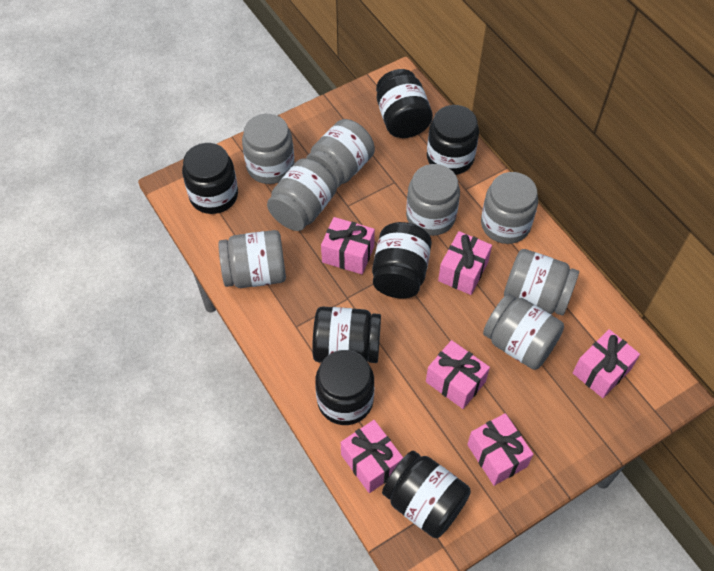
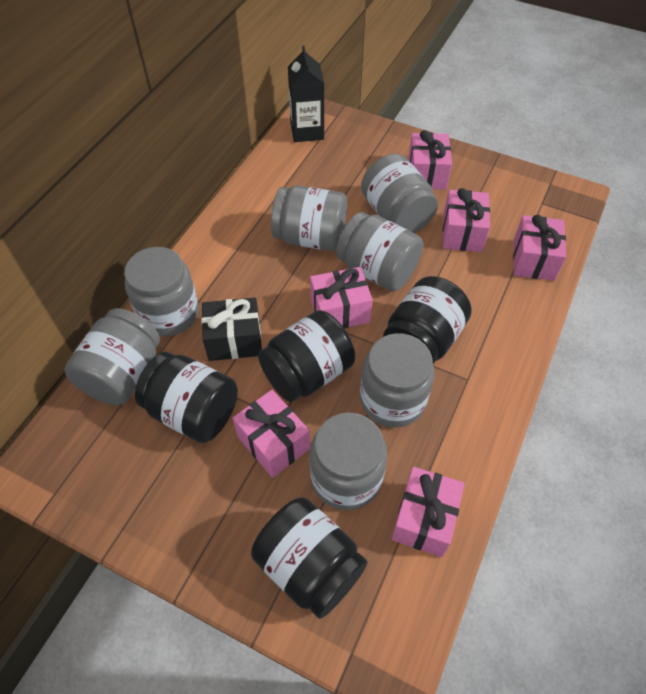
black carton: none = 0 -> [288,45,324,142] = 1
black gift: none = 0 -> [201,298,262,361] = 1
black jar: [182,143,238,214] [312,307,381,363] [315,350,374,425] [372,222,432,298] [376,69,433,138] [382,451,471,538] [427,105,479,175] = 7 -> [135,352,238,443] [251,497,368,619] [258,310,355,402] [383,276,472,364] = 4
grey jar: [218,230,286,288] [242,114,295,184] [267,158,337,231] [306,119,375,188] [406,164,460,236] [481,172,538,244] [483,294,564,370] [504,249,579,315] = 8 -> [65,308,160,405] [124,247,199,336] [271,186,347,251] [310,413,387,510] [336,212,423,292] [360,333,434,428] [361,154,438,233] = 7

